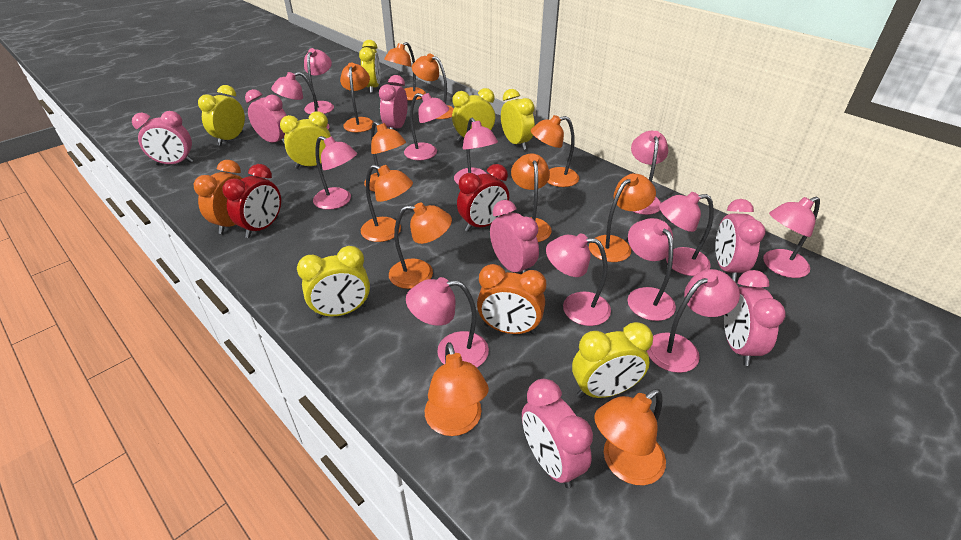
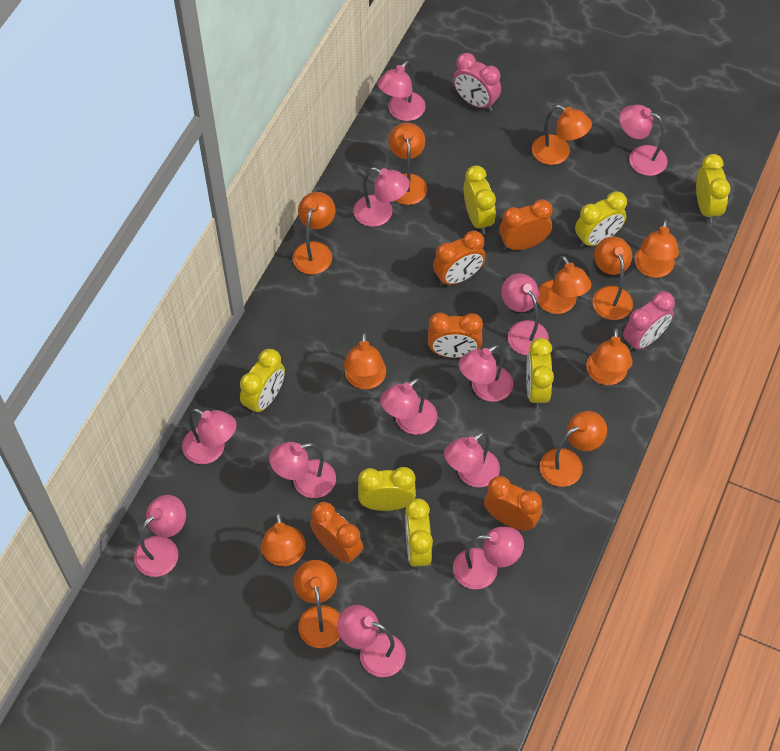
orange clock: [194,160,243,234] [477,264,546,334] = 2 -> [310,502,363,563] [428,312,483,358] [433,231,486,286] [484,476,542,531] [499,199,553,251] = 5
pink clock: [132,111,193,165] [245,89,287,146] [379,75,408,130] [490,200,539,275] [522,379,593,488] [715,199,766,282] [724,270,786,366] = 7 -> [453,53,501,111] [623,291,675,351] = 2
red clock: [222,164,281,238] [457,164,509,231] = 2 -> none = 0

